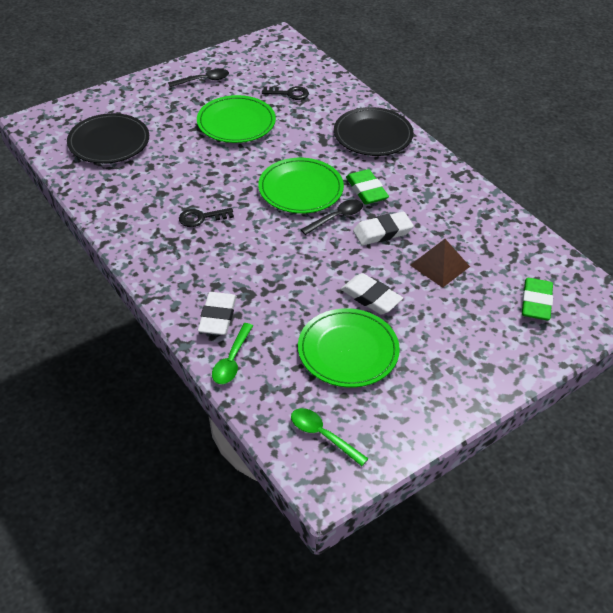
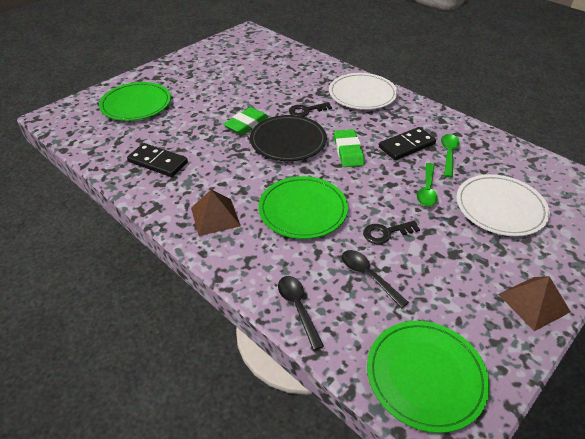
black domino: none = 0 -> [127,143,188,177] [379,127,436,160] = 2
black plate: [67,113,149,164] [334,107,413,156] = 2 -> [250,115,327,161] = 1
brown pyramid: [410,239,470,288] = 1 -> [191,190,240,236] [498,276,571,331] = 2
white eraser: [198,292,237,335] [341,273,403,315] [353,212,414,245] = 3 -> none = 0
white plate: none = 0 -> [329,73,398,110] [456,174,550,236] = 2

